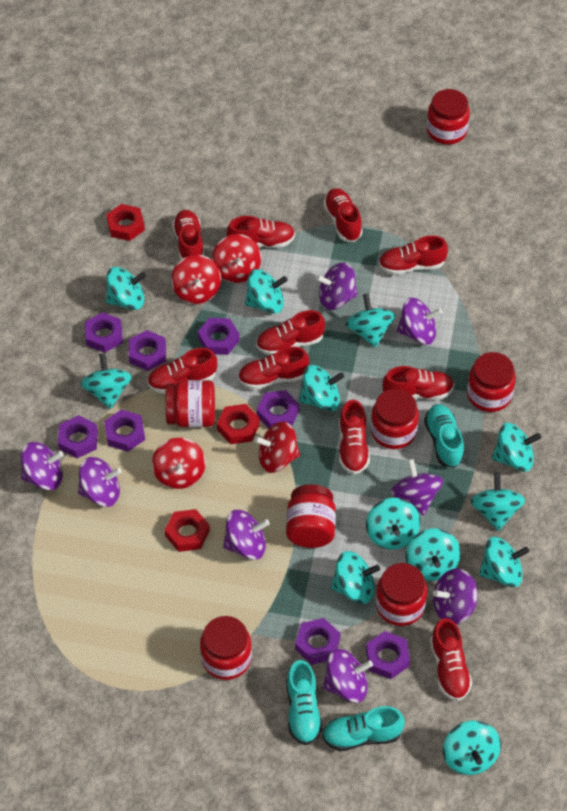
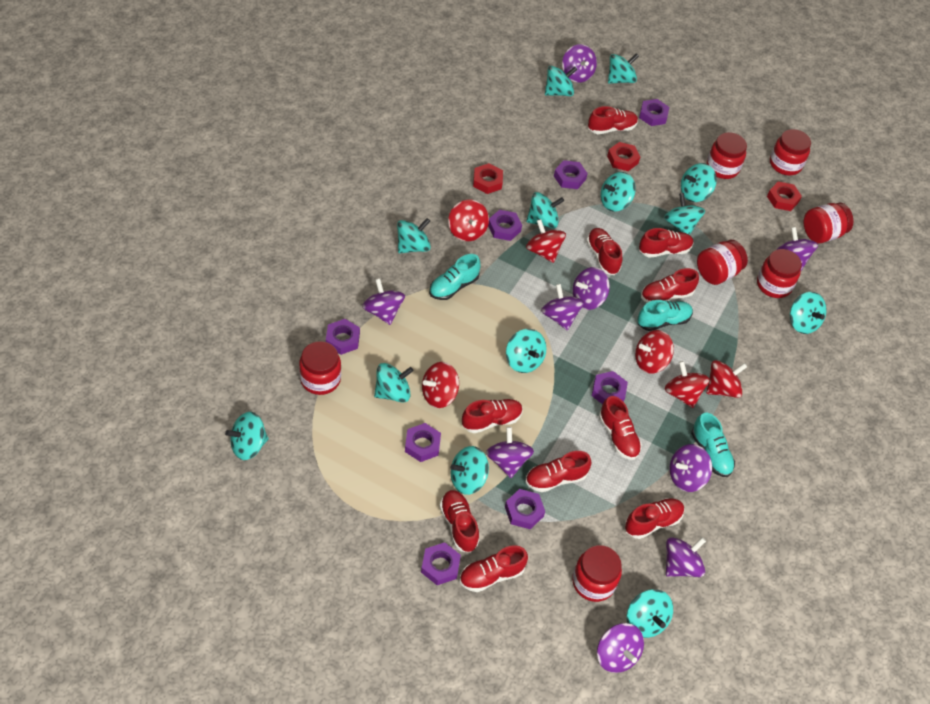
purple spinning top: [21,442,64,490] [78,457,122,507] [223,510,270,560] [316,262,358,310] [323,649,373,703] [390,459,443,515] [397,298,443,345] [433,568,478,625] = 8 -> [362,278,405,325] [486,427,534,478] [541,284,584,331] [562,44,597,83] [573,267,610,310] [597,623,644,673] [666,537,706,577] [670,444,712,492] [777,227,818,270] = 9
red spinning top: [152,438,206,489] [171,255,221,304] [212,234,261,283] [254,422,300,473] = 4 -> [422,362,459,408] [448,200,489,241] [526,219,566,263] [635,330,674,374] [665,361,710,408] [706,360,747,398] = 6
turquoise spinning top: [80,353,132,409] [106,267,146,310] [245,269,288,314] [300,365,344,411] [331,551,380,604] [346,293,395,348] [366,498,421,550] [406,529,461,581] [443,720,501,775] [471,472,525,531] [479,537,530,587] [492,423,541,472] = 12 -> [225,412,269,460] [374,363,414,403] [397,218,431,253] [450,446,489,495] [506,329,546,373] [526,192,564,228] [545,66,577,96] [601,172,636,212] [608,53,639,84] [626,589,673,638] [664,193,705,235] [681,163,717,202] [790,292,826,334] = 13

